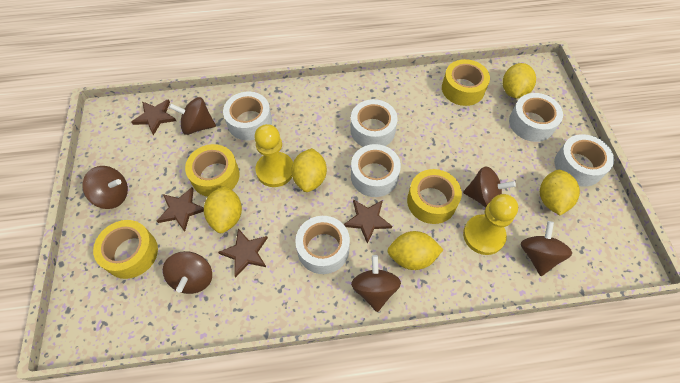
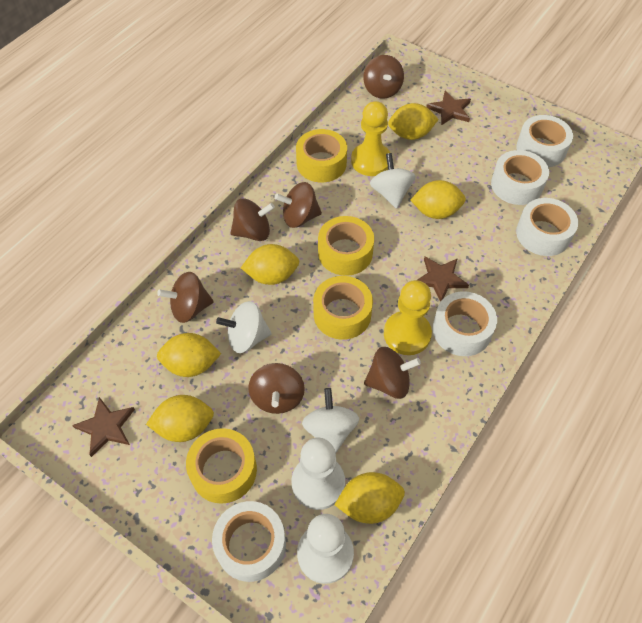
brown star: [131,99,176,135] [157,187,204,232] [218,228,268,278] [344,199,392,244] = 4 -> [72,397,135,457] [417,257,469,302] [426,91,471,126] = 3
white pawn: none = 0 -> [292,438,345,510] [297,514,354,584] = 2
white spinning top: none = 0 -> [216,301,272,353] [302,388,359,453] [370,153,416,208] = 3
white tape: [223,92,272,140] [295,216,350,274] [350,99,398,147] [351,144,401,197] [509,93,563,142] [554,134,614,187] = 6 -> [212,501,286,582] [433,291,497,356] [491,150,549,205] [516,115,573,167] [516,198,578,256] = 5
yellow lemon: [204,185,242,233] [291,148,327,192] [387,231,443,270] [503,63,536,98] [540,170,580,215] = 5 -> [146,395,214,442] [157,333,221,377] [241,244,299,285] [335,472,405,524] [388,103,439,140] [410,180,466,219] = 6

